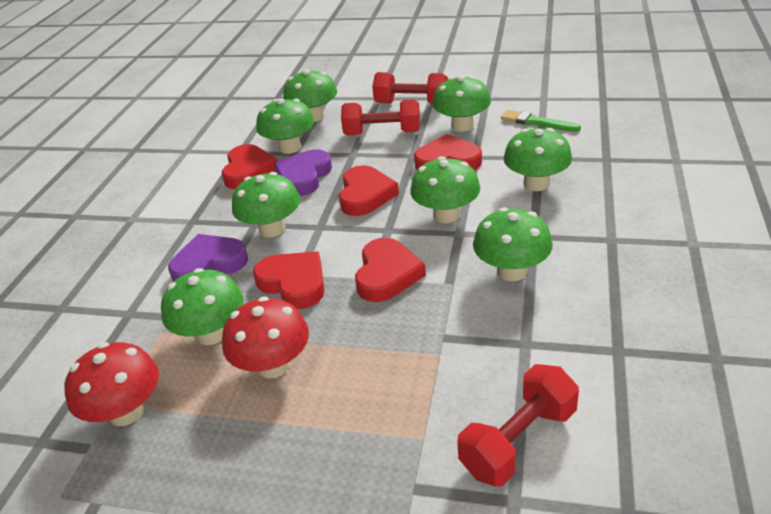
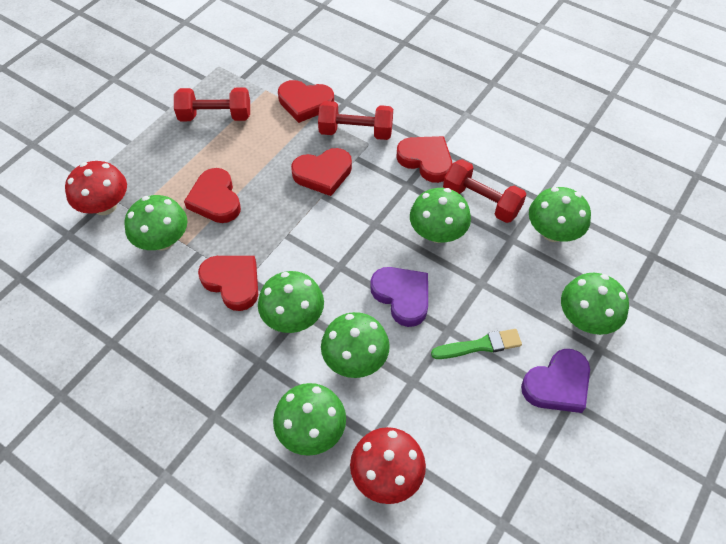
green mushroom: [161,268,243,345] [232,172,300,237] [256,98,314,154] [283,69,337,122] [410,156,480,223] [433,76,491,132] [473,207,553,281] [504,128,572,191] = 8 -> [124,195,188,250] [258,271,324,333] [273,383,346,456] [321,312,390,378] [410,188,471,243] [529,187,591,242] [561,273,629,335] = 7

